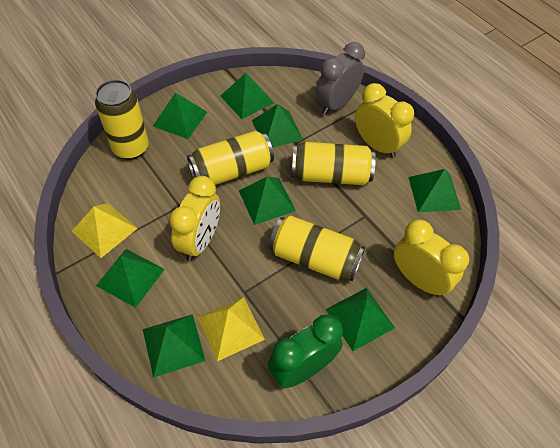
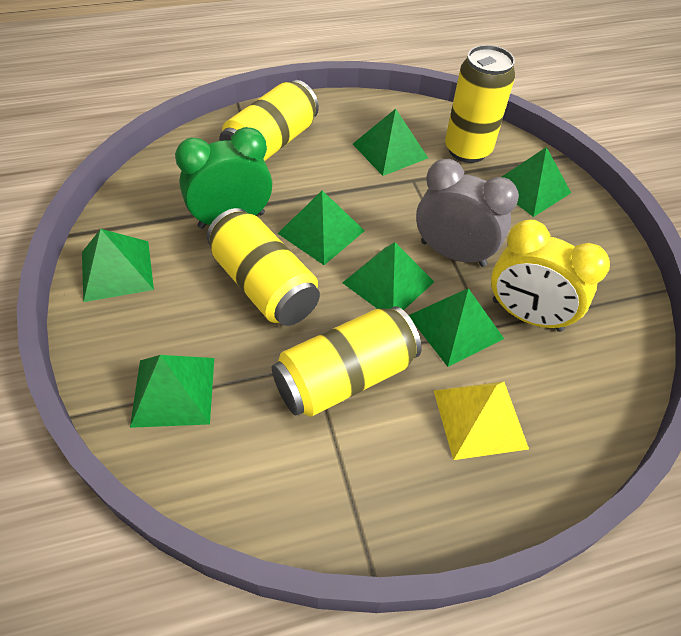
green pyramid: [96,249,165,308] [143,314,206,378] [153,93,207,139] [220,73,274,119] [239,177,296,225] [252,104,303,148] [325,288,395,351] [409,169,461,212] = 8 -> [82,229,154,302] [130,355,214,428] [277,190,365,265] [342,242,434,310] [353,109,428,176] [409,288,504,367] [502,147,571,217] = 7
yellow clock: [169,176,220,261] [355,83,414,158] [394,220,469,297] = 3 -> [491,220,610,332] = 1
yellow pyramid: [72,203,138,258] [198,297,265,361] = 2 -> [434,382,529,460] = 1

